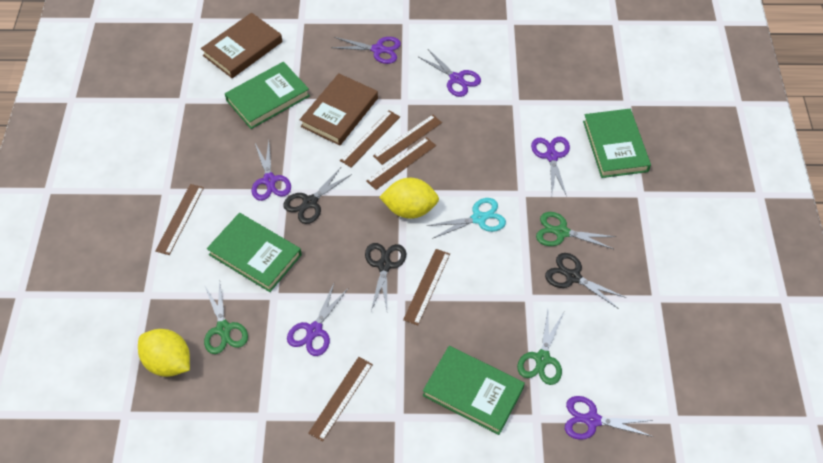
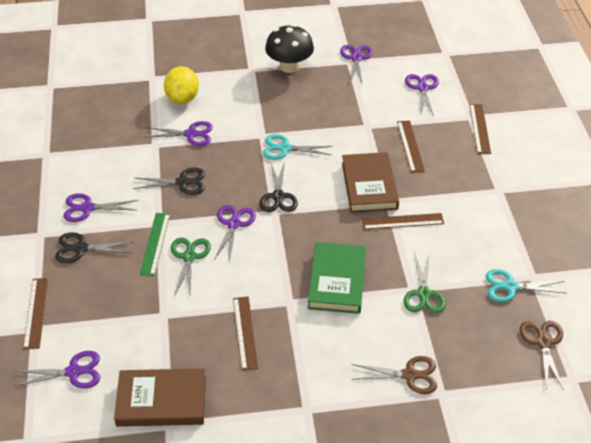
black mushroom: none = 0 -> [265,24,314,73] = 1
brown ruler: [155,184,204,255] [308,357,373,442] [340,110,400,167] [367,137,436,190] [373,114,442,165] [403,249,450,325] = 6 -> [23,278,48,350] [233,296,259,371] [362,213,444,230] [397,120,425,173] [469,104,491,154] = 5
brown scissors: none = 0 -> [351,356,437,394] [519,321,564,390] = 2
green book: [207,213,302,292] [225,62,310,129] [423,346,525,435] [583,109,651,178] = 4 -> [308,242,366,314] = 1
green ruler: none = 0 -> [140,213,170,276] = 1
green scissors: [204,281,248,354] [517,310,564,385] [536,212,616,249] = 3 -> [171,238,211,296] [404,253,446,313] = 2
turquoise scissors: [427,198,506,239] = 1 -> [263,134,333,160] [485,269,566,302] = 2
yellow lemon: [138,329,190,377] [379,178,439,219] = 2 -> [164,66,199,104] = 1

